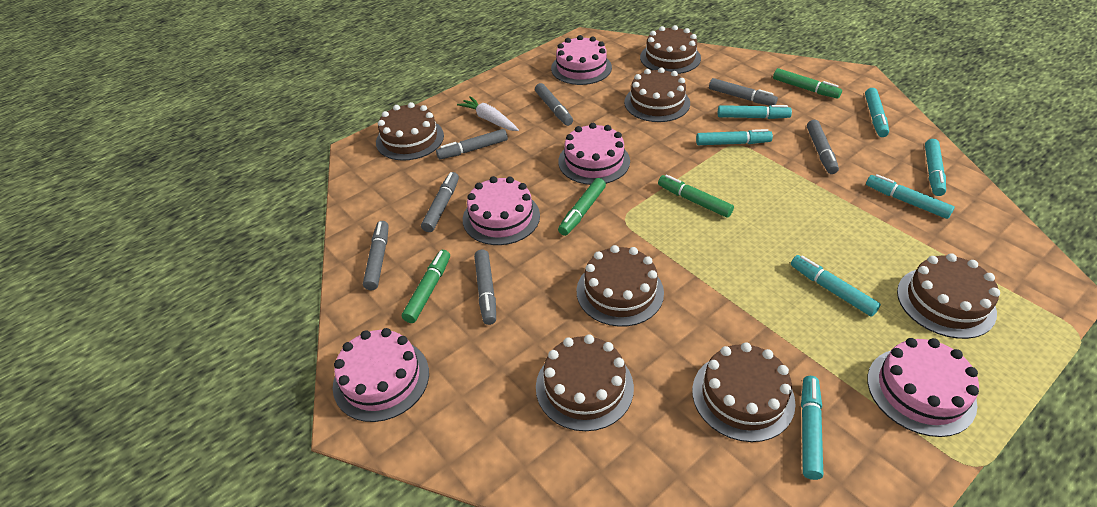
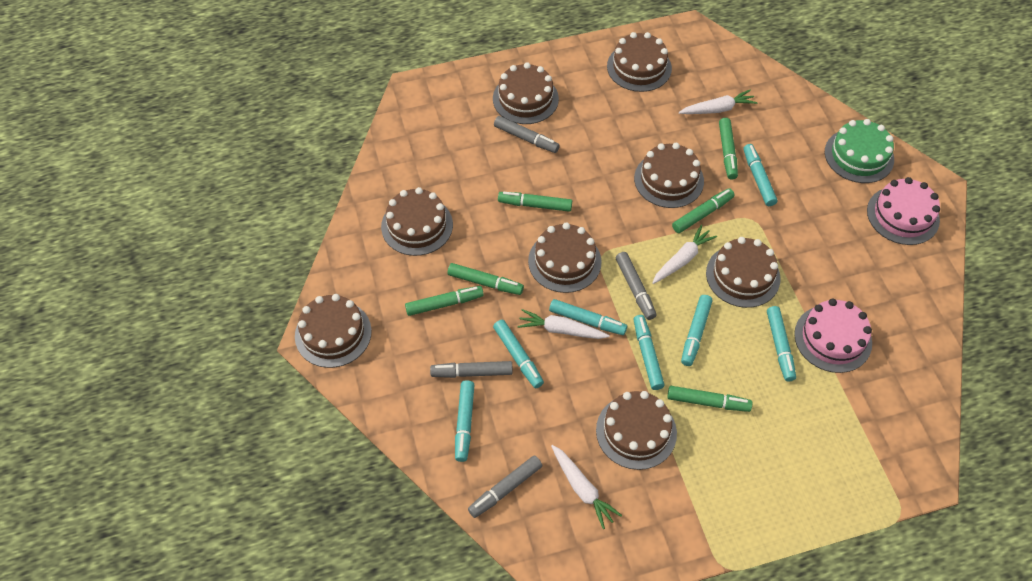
brown cake: [376,102,444,161] [536,334,634,431] [577,245,664,327] [624,68,690,122] [640,25,701,74] [692,342,796,442] [897,253,1000,339] = 7 -> [295,294,372,368] [381,187,453,256] [493,62,559,124] [528,222,602,293] [596,391,677,470] [607,32,672,92] [634,143,704,208] [706,237,781,308] = 8
green cake: none = 0 -> [825,119,894,183] = 1
green marker: [402,250,450,323] [558,178,606,236] [658,174,734,218] [773,68,842,99] = 4 -> [405,286,484,316] [448,263,524,295] [498,192,572,212] [667,386,752,412] [672,188,735,233] [719,118,738,179] = 6
grey marker: [363,221,389,290] [421,172,459,232] [436,129,508,159] [474,250,496,325] [535,83,573,126] [709,78,778,106] [807,120,839,174] = 7 -> [430,361,513,378] [468,455,542,518] [494,116,560,153] [616,252,657,320] = 4
pink cake: [333,328,429,422] [463,176,540,245] [551,35,612,85] [558,123,630,185] [867,338,979,437] = 5 -> [794,299,872,373] [867,177,940,245] = 2
white carrot: [457,96,519,131] = 1 -> [517,309,610,339] [551,445,622,529] [652,225,717,284] [679,90,757,114] = 4

